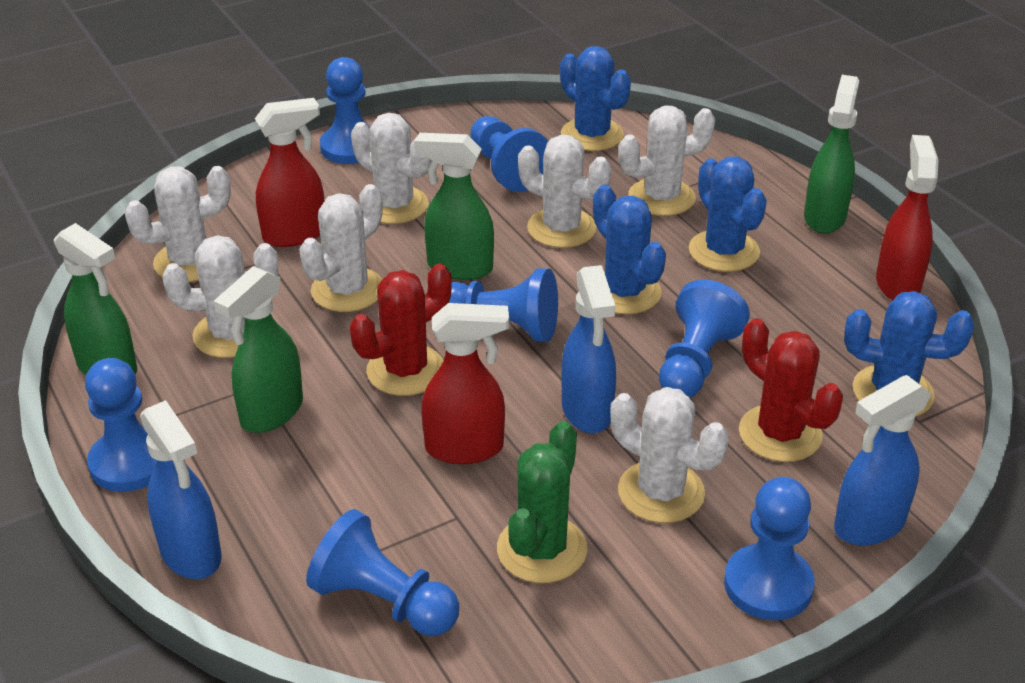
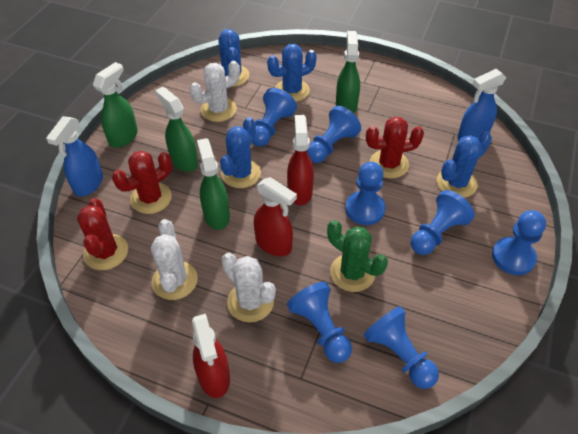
blue spray bottle: [140,400,222,579] [562,265,616,433] [834,375,931,546] = 3 -> [46,116,103,197] [457,69,506,140] = 2
red cactus: [350,264,452,396] [739,318,843,462] = 2 -> [77,198,128,270] [112,151,172,214] [366,117,424,178] = 3
white cactus: [125,166,231,282] [163,235,278,358] [299,184,383,312] [351,113,431,224] [518,135,611,248] [610,387,729,523] [618,105,715,216] = 7 -> [151,219,198,300] [190,61,240,122] [221,253,276,322] = 3

